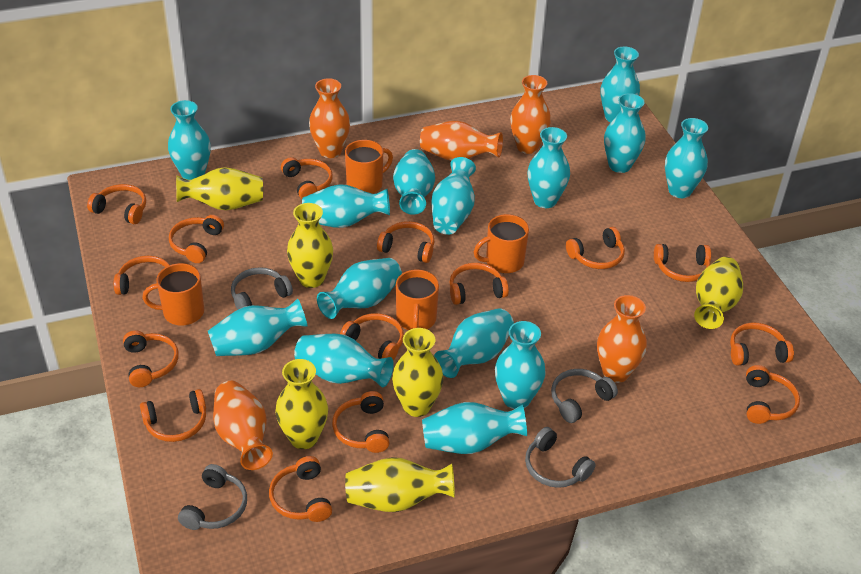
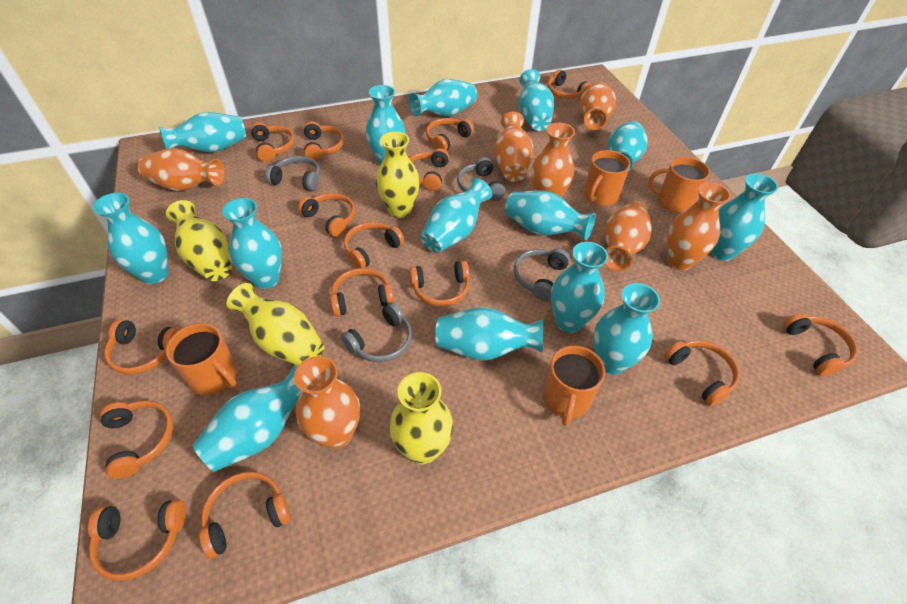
orange vase: [213,381,273,470] [309,78,350,158] [420,121,503,161] [510,75,551,154] [597,295,647,383] = 5 -> [138,148,225,191] [294,356,360,449] [494,112,534,182] [531,123,575,197] [580,82,616,130] [604,201,652,271] [667,182,731,270] = 7
yellow vase: [176,167,263,210] [275,359,328,449] [287,203,333,288] [345,457,455,512] [392,328,443,417] [694,257,743,329] = 6 -> [166,200,232,281] [226,283,324,366] [376,131,420,218] [390,372,453,465] = 4

